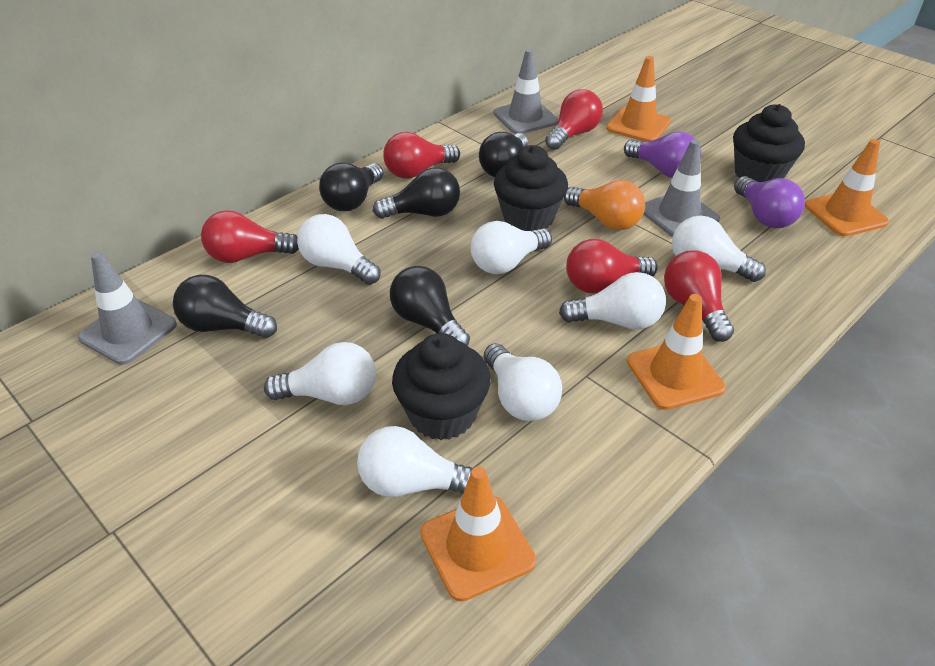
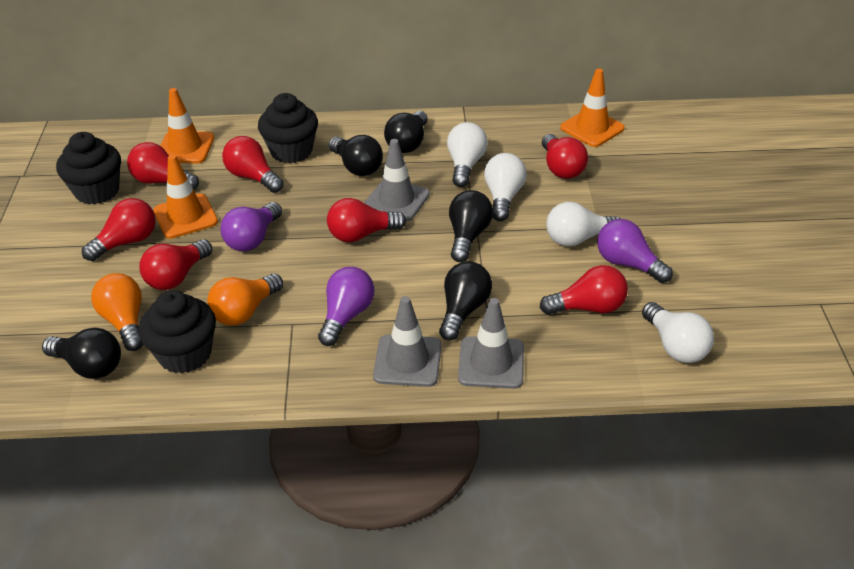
orange light bulb: [564,180,645,230] = 1 -> [91,273,143,351] [207,273,283,326] = 2
orange traffic cone: [420,466,536,602] [606,56,671,141] [627,294,726,410] [805,139,889,237] = 4 -> [154,155,218,239] [160,88,214,163] [560,68,625,147] = 3
purple light bulb: [624,131,701,178] [734,176,805,228] = 2 -> [220,202,282,251] [318,267,374,346] [597,219,673,283] = 3
red light bulb: [201,210,299,263] [383,132,460,178] [545,89,603,150] [566,239,658,293] [664,250,734,342] = 5 -> [82,198,156,261] [127,142,199,190] [139,239,212,290] [222,136,284,193] [327,198,406,242] [540,265,628,315] [542,134,588,179] = 7
white light bulb: [264,342,376,405] [297,214,380,285] [357,426,473,497] [471,221,552,274] [484,343,562,421] [559,272,666,330] [672,216,766,282] = 7 -> [447,122,488,187] [484,153,527,221] [546,202,620,247] [642,302,714,363] = 4

